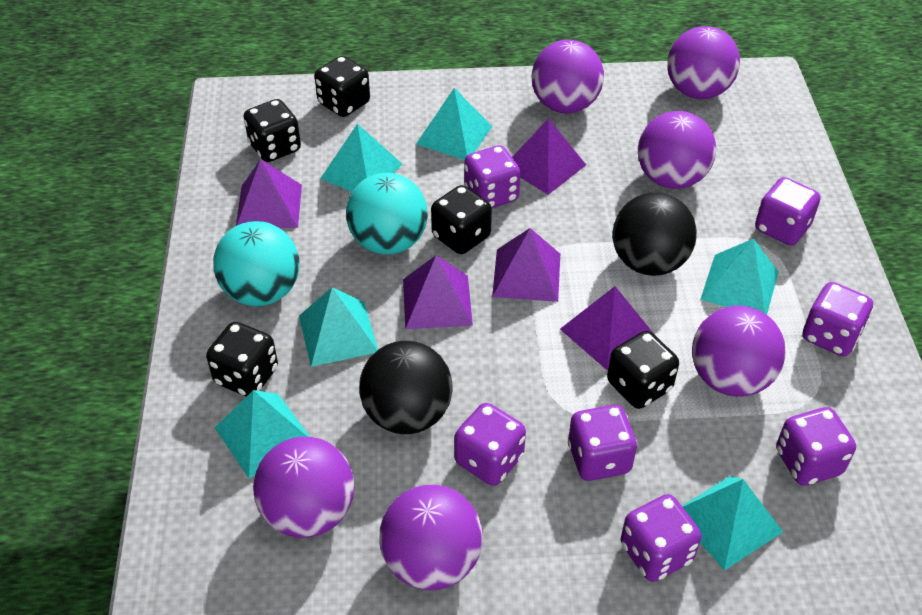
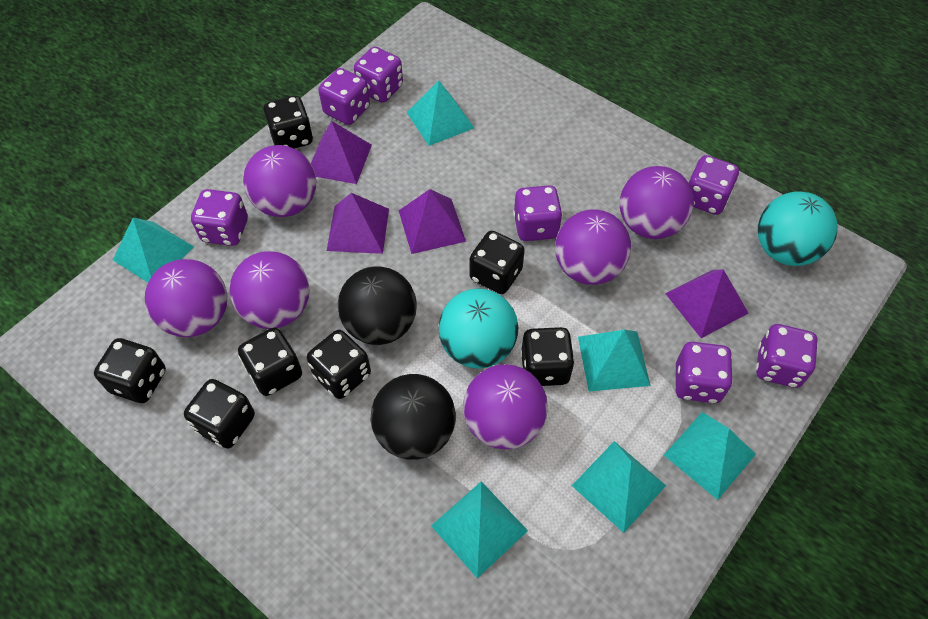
black dice: [206,322,278,397] [244,99,301,162] [314,56,370,117] [431,185,492,254] [607,331,679,409] = 5 -> [94,338,166,403] [184,379,255,448] [238,328,302,396] [264,96,313,149] [307,330,371,399] [469,231,525,294] [521,327,575,386] = 7
purple pyramid: [236,159,302,228] [403,255,473,329] [492,228,560,302] [512,118,586,195] [560,286,656,370] = 5 -> [311,121,372,184] [327,193,389,254] [399,189,466,254] [665,269,749,338] = 4

